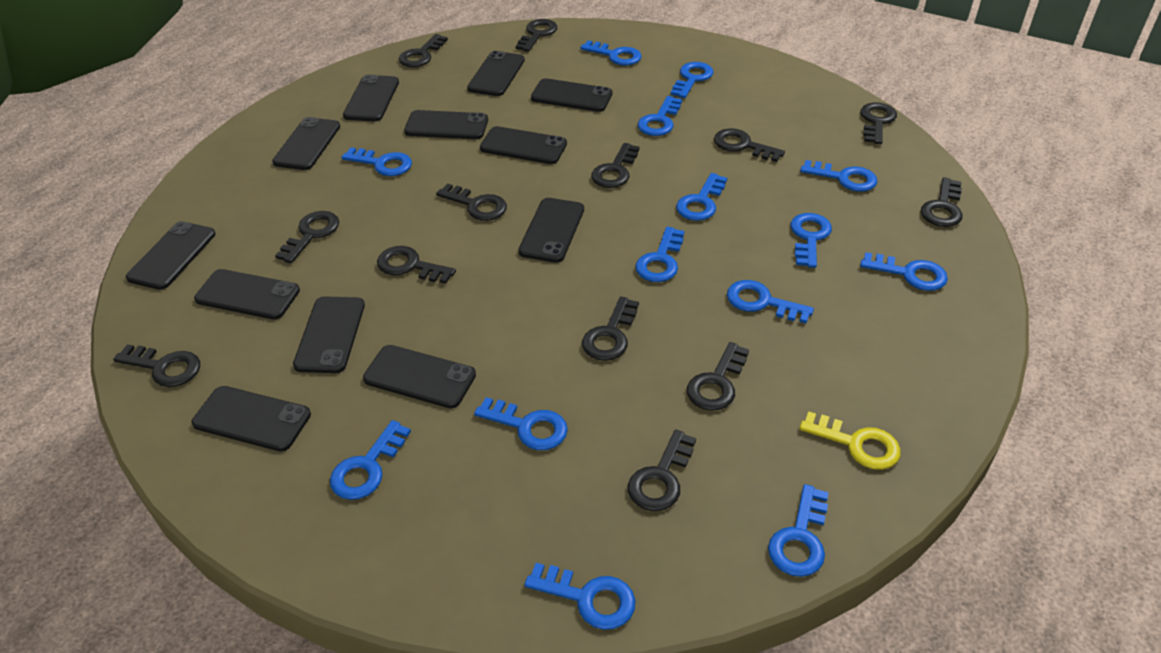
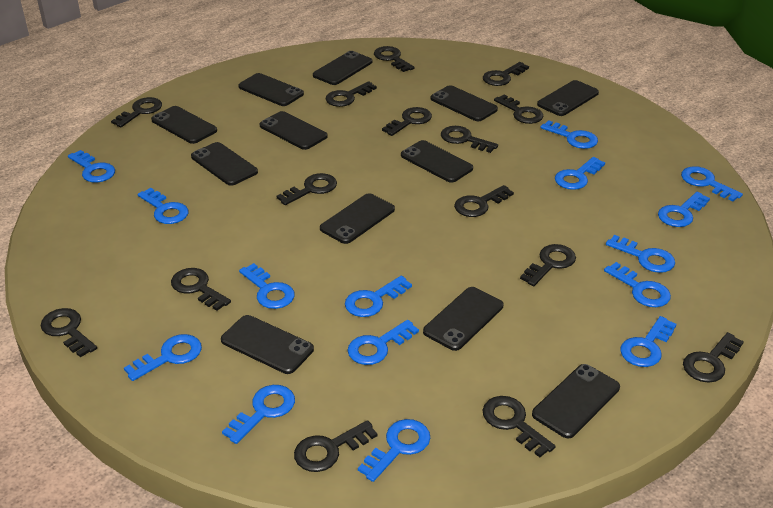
black key: [113,344,200,387] [275,211,339,263] [377,246,456,284] [399,34,448,67] [436,183,507,221] [516,19,557,52] [582,296,639,361] [591,143,640,188] [628,429,696,511] [687,342,749,411] [714,128,785,162] [861,102,897,144] [921,177,963,227] = 13 -> [41,308,97,357] [111,97,162,127] [171,268,231,311] [277,173,337,205] [294,420,378,472] [326,81,377,107] [374,46,415,72] [382,107,432,136] [441,126,498,153] [454,185,514,217] [482,396,555,457] [483,62,529,86] [494,95,543,124] [520,244,576,286] [683,332,744,383] = 15
blue key: [330,420,411,500] [342,147,412,176] [474,397,568,450] [524,563,636,630] [580,40,642,66] [635,227,684,282] [638,96,682,136] [671,62,714,98] [676,173,727,221] [727,280,814,323] [768,484,829,577] [791,213,832,268] [800,160,877,192] [860,252,948,291] = 14 -> [68,150,115,182] [124,334,202,381] [138,188,188,224] [222,385,295,444] [239,263,295,309] [345,276,412,317] [347,320,419,365] [358,419,430,482] [540,120,598,149] [555,157,605,190] [604,262,671,307] [606,235,675,273] [620,316,677,367] [658,192,710,227] [681,166,743,202] = 15
yellow key: [799,411,901,470] = 1 -> none = 0

